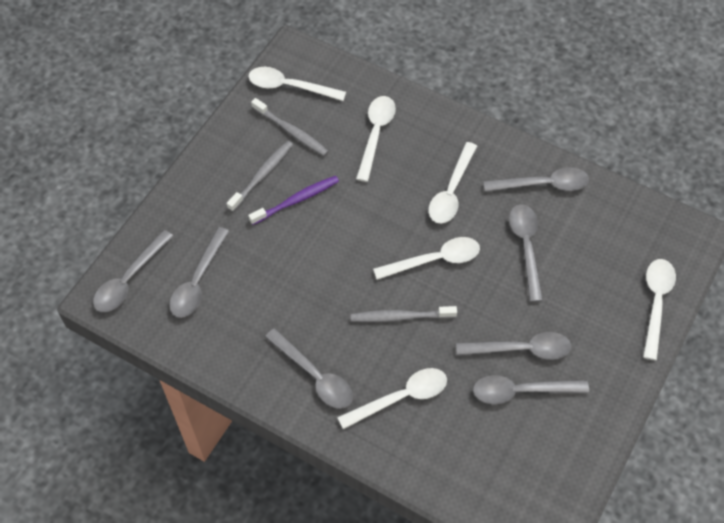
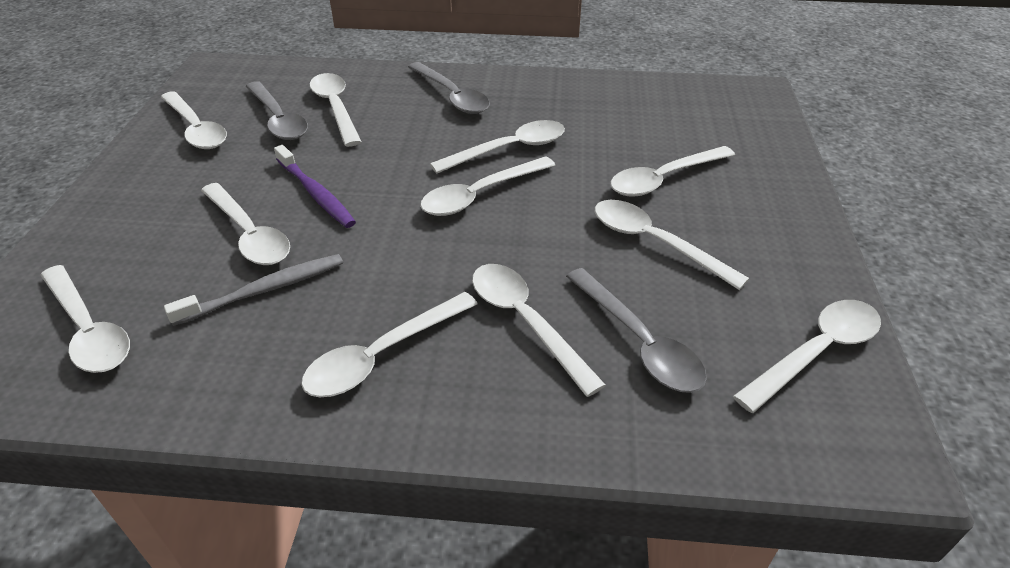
grey spoon: [93,230,173,312] [169,227,229,318] [265,328,353,409] [456,332,571,360] [473,375,589,404] [483,167,589,192] [509,204,543,302] = 7 -> [246,81,308,140] [408,62,490,114] [566,268,707,393] = 3
grey toothbrush: [227,141,293,212] [251,98,329,156] [351,306,457,322] = 3 -> [164,254,343,326] = 1
white spoon: [249,67,346,101] [337,368,447,429] [356,96,396,182] [373,237,480,280] [429,142,477,223] [643,259,676,361] = 6 -> [41,265,130,373] [161,91,227,149] [201,183,290,265] [301,292,477,397] [310,73,361,147] [420,156,555,216] [430,120,565,174] [472,264,606,397] [595,200,750,290] [610,146,735,197] [733,300,881,413] = 11

